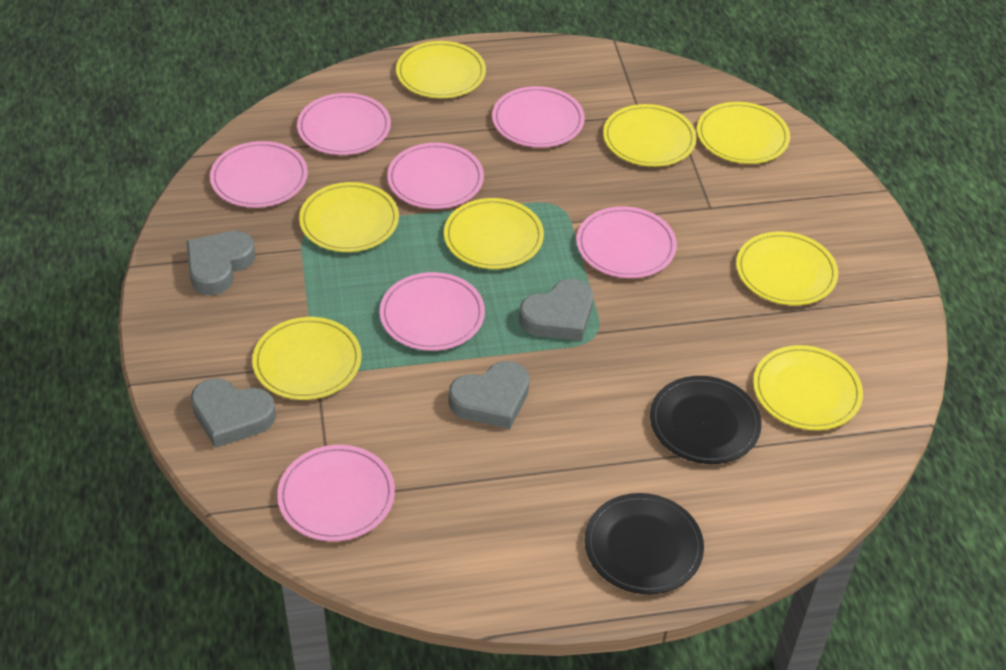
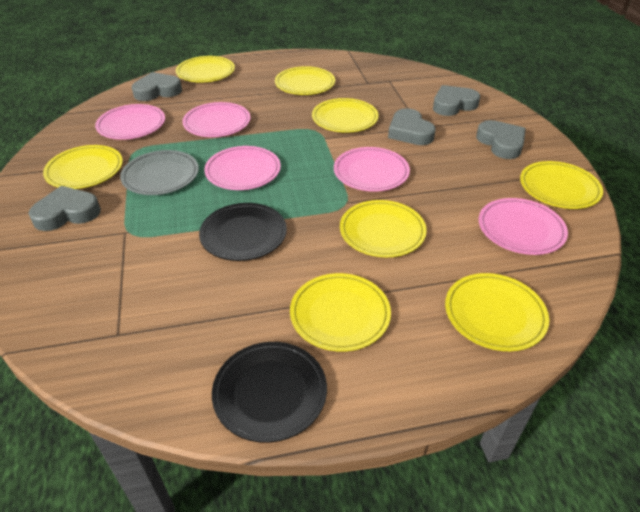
grey heart: [186,231,255,295] [191,378,276,448] [449,361,530,429] [519,279,593,341] = 4 -> [28,186,101,231] [132,72,182,101] [388,108,436,145] [433,85,480,116] [476,120,526,159] = 5
grey plate: none = 0 -> [120,150,199,195] = 1
pink plate: [210,141,308,208] [277,445,395,541] [297,93,391,155] [380,272,485,351] [387,143,484,209] [492,86,585,148] [576,206,677,278] = 7 -> [95,104,165,140] [182,102,250,137] [204,146,281,190] [334,147,410,192] [479,198,568,255] = 5

